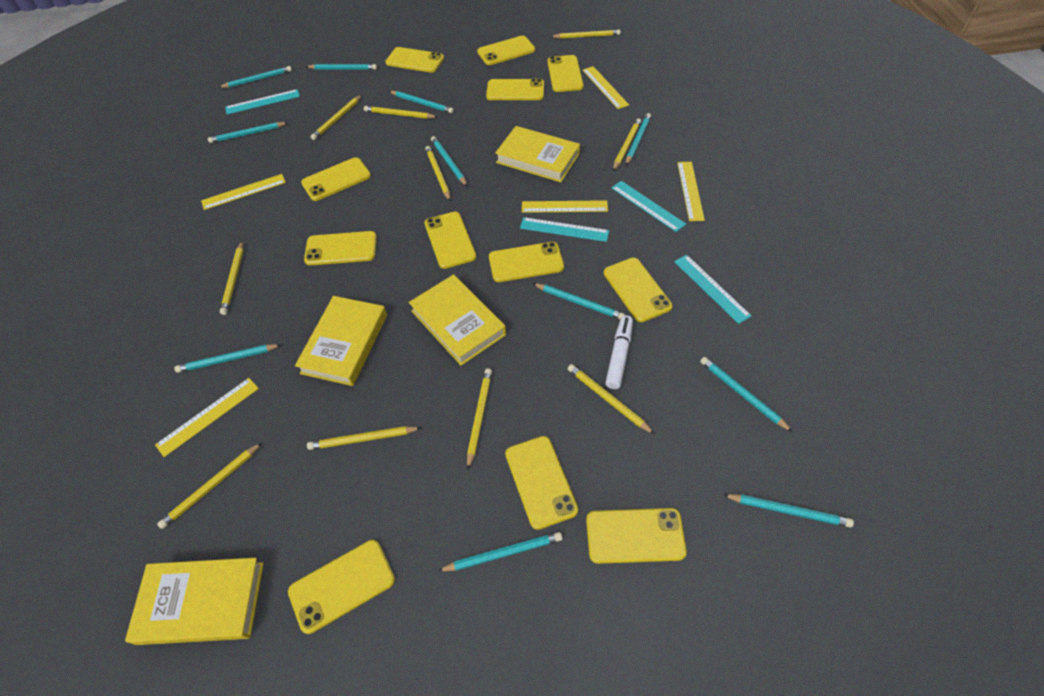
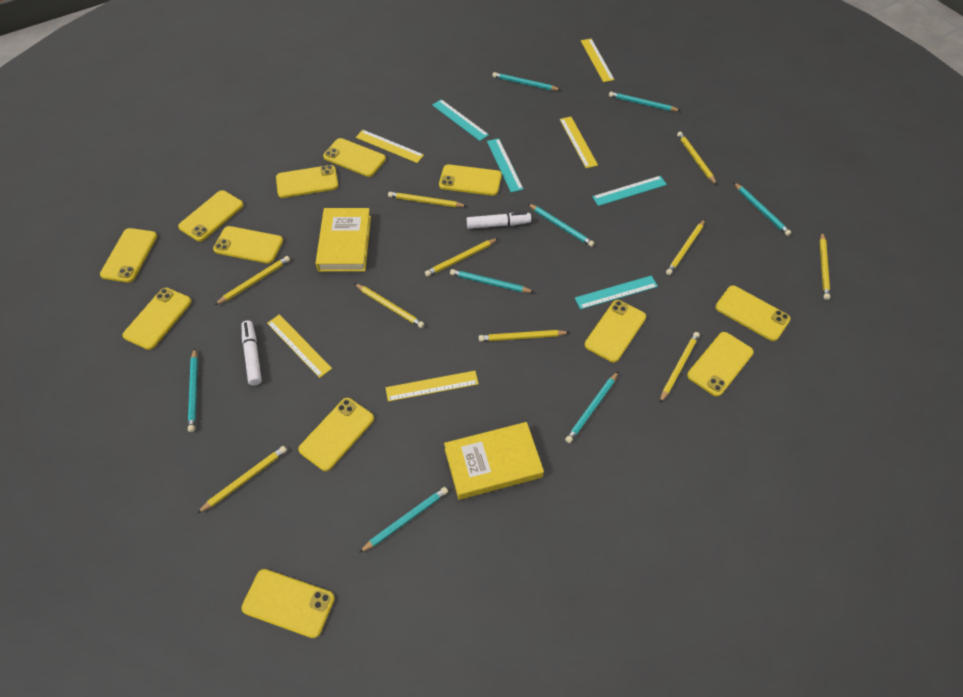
turquoise pencil: [174,344,281,373] [208,122,288,143] [218,66,292,88] [306,64,377,70] [389,91,454,114] [431,136,467,186] [438,532,562,571] [532,283,625,319] [626,113,651,165] [700,357,793,432] [723,494,854,527] = 11 -> [188,348,198,432] [359,487,448,553] [450,269,534,293] [492,72,561,90] [528,204,594,247] [565,372,618,443] [609,92,681,111] [733,182,792,236] = 8
white marker: [605,315,633,389] = 1 -> [241,320,262,385] [467,212,531,229] = 2
yellow book: [125,558,264,645] [295,296,387,386] [409,275,506,366] [495,126,580,182] = 4 -> [315,208,371,272] [444,422,544,500] = 2

